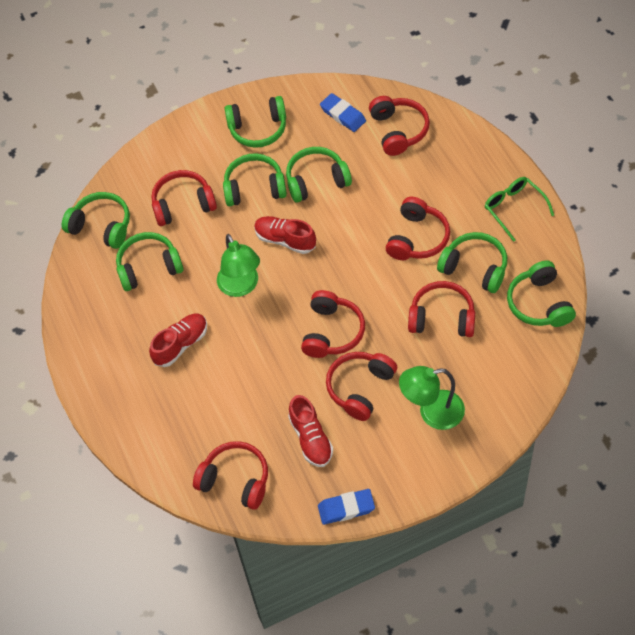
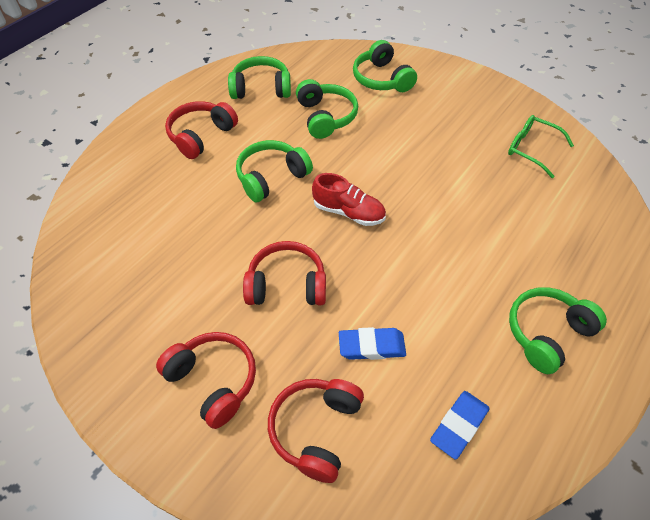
green headphones: [62,192,130,249] [116,232,183,291] [223,153,287,206] [224,96,286,148] [286,147,352,203] [437,232,507,293] [507,260,576,327] = 7 -> [228,56,291,99] [236,140,313,202] [296,79,358,139] [353,40,417,92] [509,287,607,374] = 5
green lamp: [217,234,260,297] [399,366,465,430] = 2 -> none = 0
red headphones: [152,170,217,226] [193,441,268,510] [301,290,365,358] [326,352,397,421] [369,96,430,156] [386,197,450,260] [408,281,475,337] = 7 -> [156,332,256,429] [165,101,238,159] [243,241,326,305] [268,379,364,483] = 4
red shoe: [149,314,207,367] [254,216,316,254] [288,395,333,467] = 3 -> [312,173,386,226] = 1

